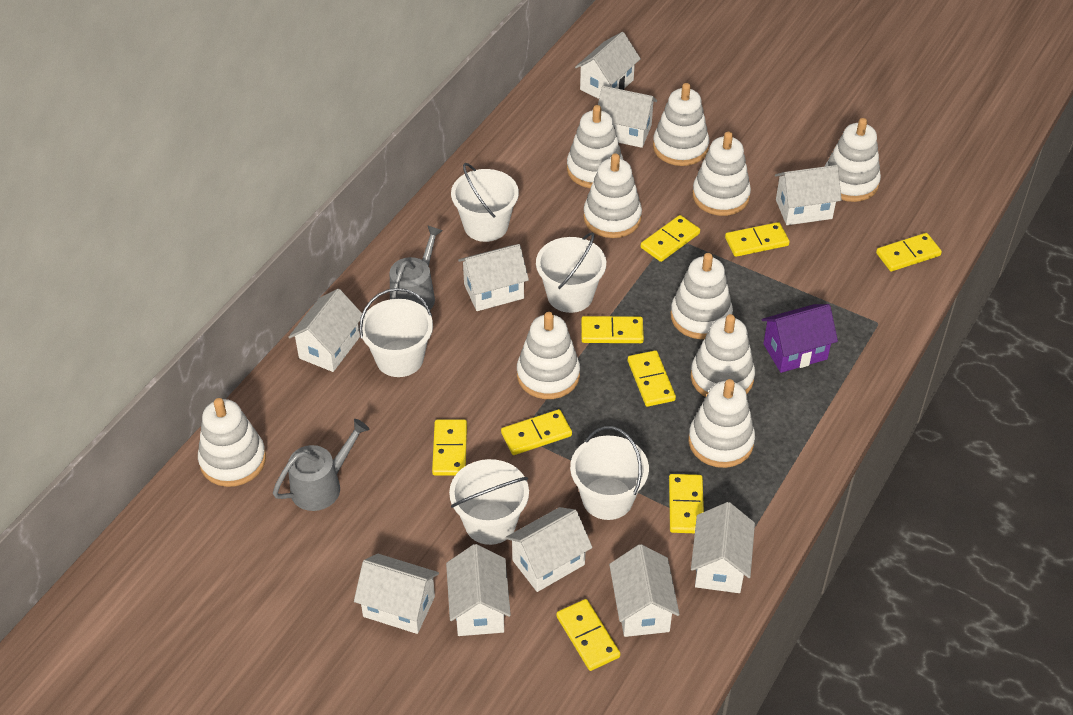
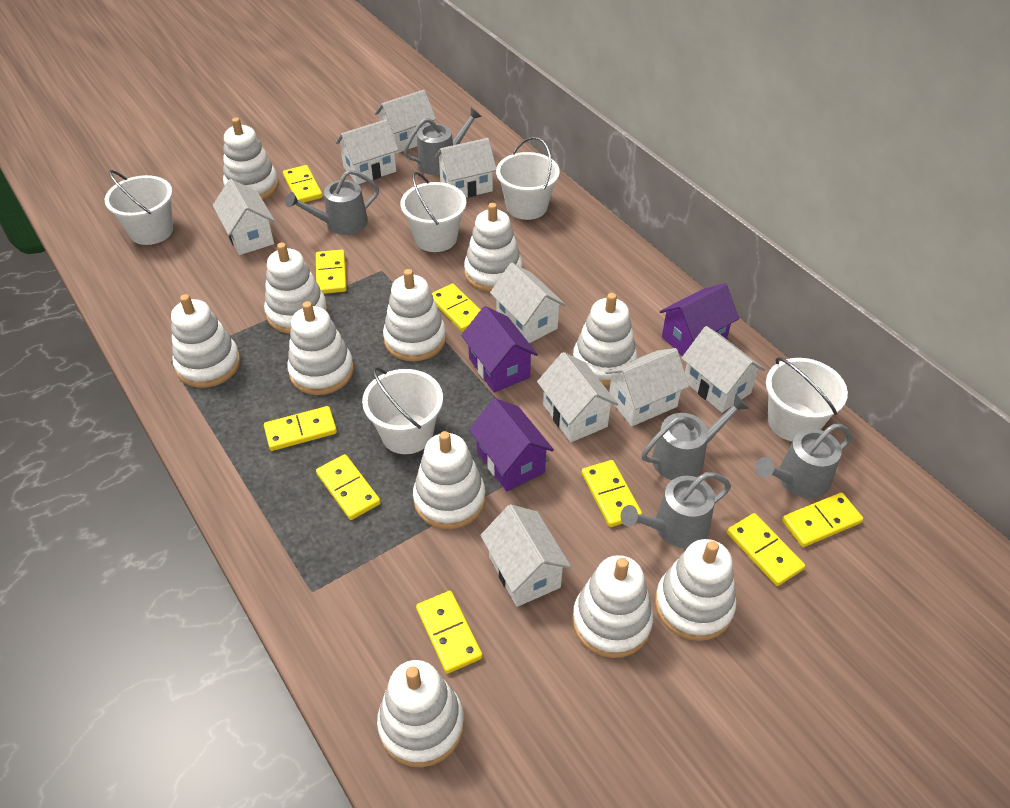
grey watering can: [273,419,369,511] [390,225,443,310] = 2 -> [286,170,379,235] [403,107,482,175] [620,472,731,548] [641,394,749,480] [755,424,852,499] = 5
purple house: [762,304,838,373] = 1 -> [461,306,538,393] [469,398,554,492] [660,283,739,356] = 3
white house: [288,289,362,372] [354,554,439,634] [446,544,511,636] [458,244,529,311] [505,507,593,592] [575,32,641,99] [598,86,657,148] [609,544,680,637] [691,502,755,593] [775,165,842,225] = 10 -> [213,179,275,255] [336,119,399,184] [375,90,436,153] [435,138,496,198] [480,504,571,607] [490,263,566,343] [537,352,618,442] [605,348,689,426] [681,326,765,413] = 9
white stacking toy: [198,398,266,487] [517,312,580,399] [567,105,623,188] [583,153,642,238] [653,83,709,166] [670,253,733,339] [689,379,755,468] [691,314,755,397] [692,132,751,216] [824,118,881,202] = 10 -> [171,294,241,388] [223,118,279,200] [264,242,327,334] [287,301,354,395] [377,660,464,768] [383,269,446,362] [413,431,485,529] [464,203,523,292] [572,555,653,658] [573,293,637,386] [655,539,736,641] = 11

